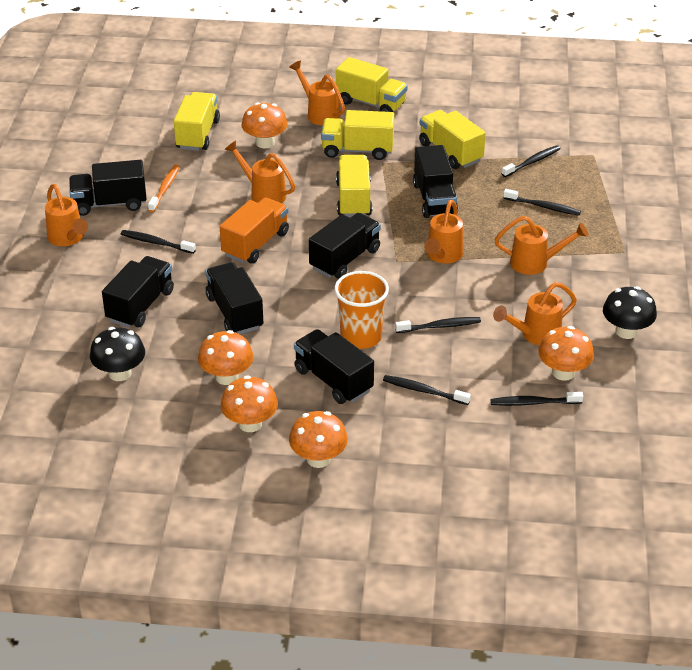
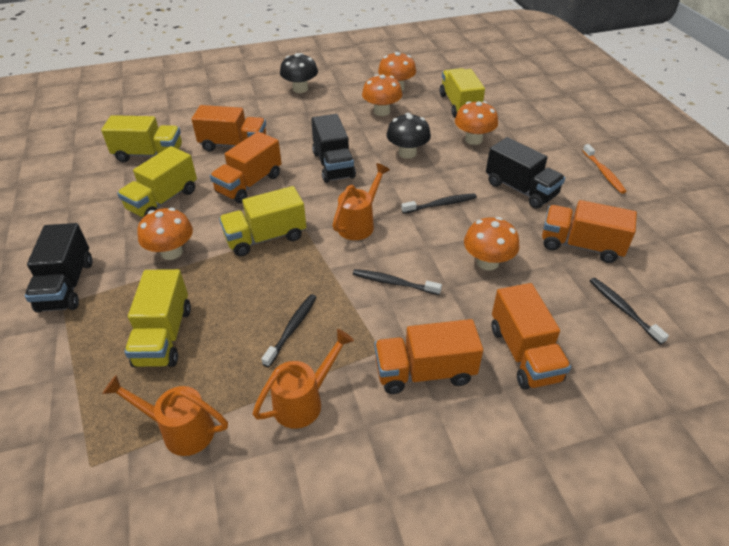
black toothbrush: [121,230,196,254] [383,375,471,405] [395,317,481,333] [491,392,583,406] [502,145,561,177] [503,189,581,216] = 6 -> [261,294,317,367] [353,269,442,295] [401,193,477,214] [590,278,669,345] = 4
black truck: [69,160,147,216] [102,256,174,328] [206,262,263,334] [294,329,374,404] [309,213,381,279] [413,145,458,218] = 6 -> [25,223,92,313] [311,114,356,183] [486,137,565,209] = 3
orange cup: [334,271,389,349] = 1 -> none = 0
orange truck: [220,197,289,264] = 1 -> [192,105,266,152] [210,132,282,203] [374,319,483,394] [491,283,571,390] [542,200,637,263] = 5
orange watering can: [45,184,88,246] [225,140,295,203] [289,60,345,126] [424,200,463,264] [493,282,577,346] [495,216,588,275] = 6 -> [103,375,228,456] [253,329,354,429] [332,163,390,240] = 3

